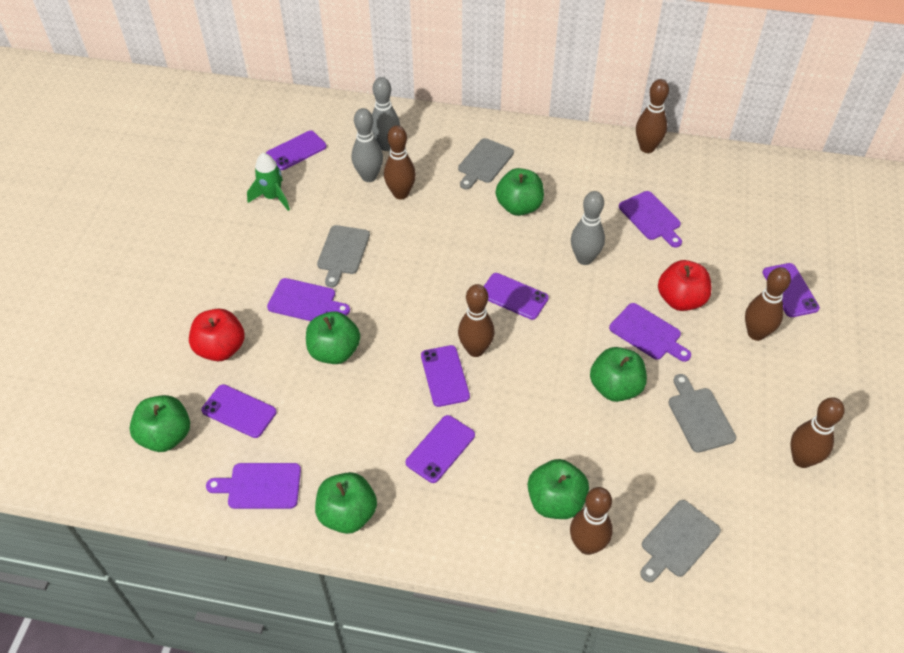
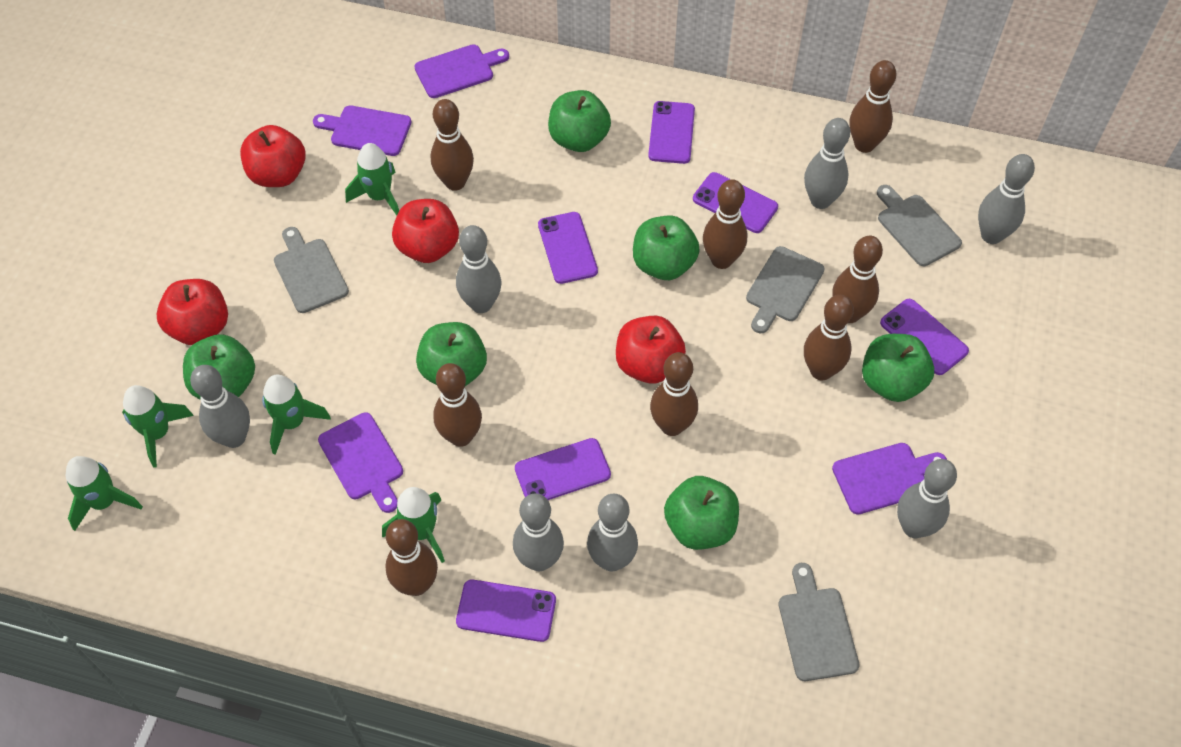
brown bowling pin: [384,125,416,200] [458,284,495,357] [570,487,613,555] [636,79,669,153] [745,267,791,341] [790,397,845,468] = 6 -> [385,519,438,596] [431,99,474,191] [433,363,482,447] [650,352,698,436] [703,179,747,269] [804,295,854,381] [832,236,883,323] [850,60,897,153] = 8
green rocket: [247,153,290,211] = 1 -> [66,456,143,531] [122,385,194,468] [262,374,331,455] [345,143,399,216] [382,487,445,563] = 5
grey bowling pin: [352,108,383,182] [372,77,400,151] [571,191,605,265] = 3 -> [190,365,250,448] [456,225,501,313] [513,493,564,571] [587,493,638,572] [804,118,850,209] [897,459,957,538] [978,154,1035,244] = 7
red apple: [189,309,245,361] [658,260,712,311] = 2 -> [156,279,228,345] [240,125,306,187] [392,199,459,263] [616,316,686,384] = 4

